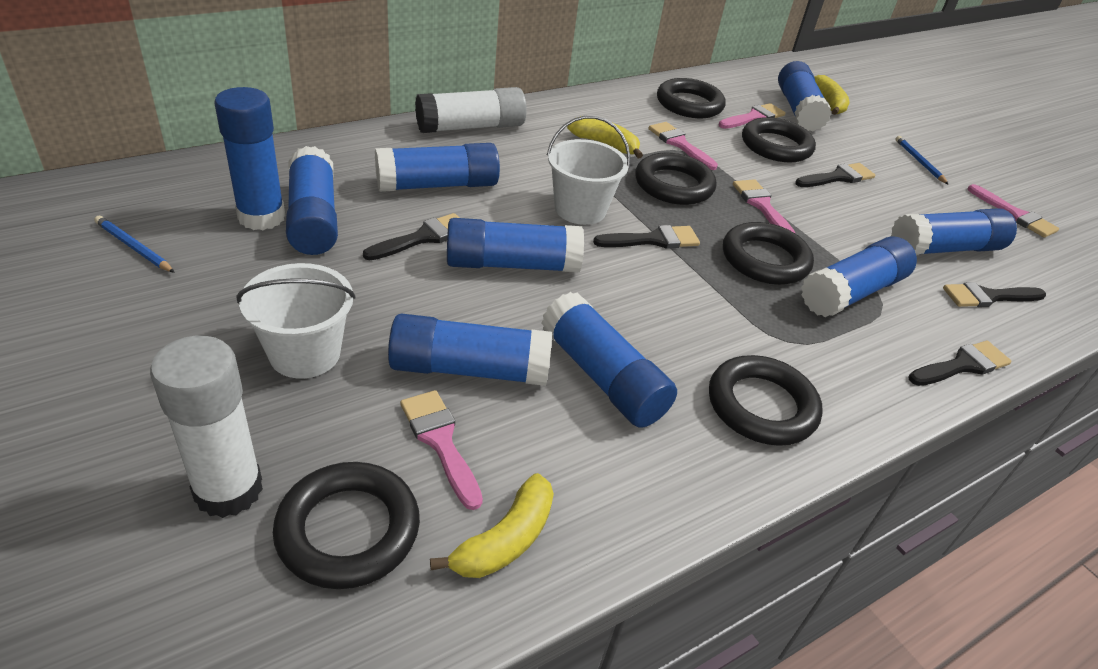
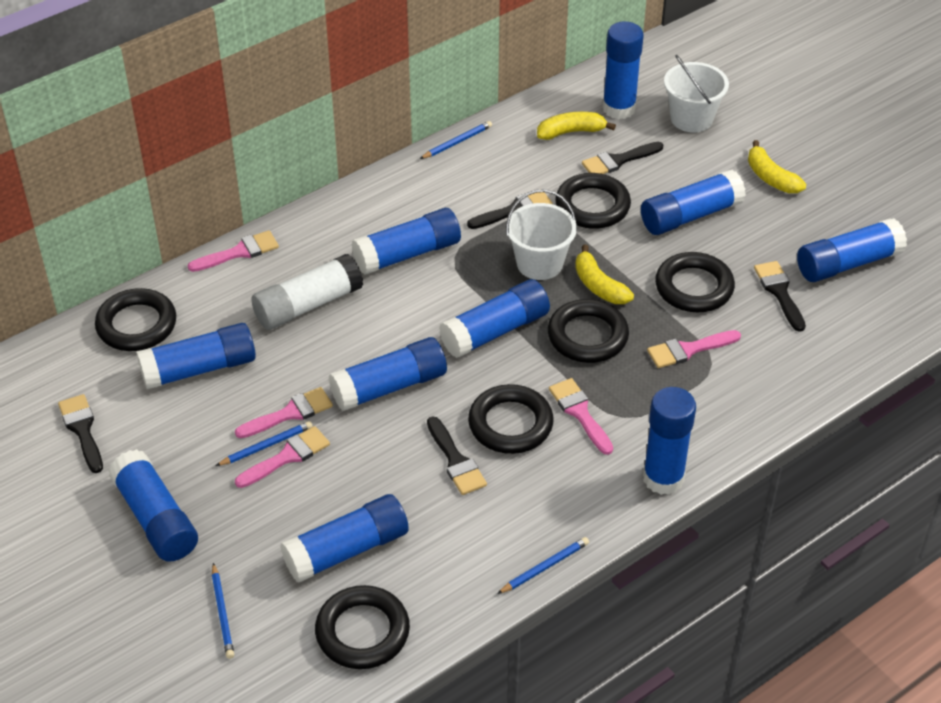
blue glue stick: [215,87,285,230] [286,146,338,255] [375,143,500,192] [388,313,552,386] [447,218,584,273] [541,292,677,428] [778,61,831,131] [801,236,917,317] [891,208,1017,255] = 9 -> [108,449,198,562] [136,323,256,389] [280,494,409,583] [329,337,447,411] [351,208,461,275] [439,279,550,358] [602,22,644,120] [641,169,746,235] [643,387,696,495] [797,218,907,282] = 10
blue pencil: [94,216,175,273] [895,136,949,185] = 2 -> [212,563,234,659] [216,421,313,466] [420,121,492,159] [497,537,589,594] = 4
white glue stick: [150,336,263,518] [415,87,527,133] = 2 -> [251,254,363,330] = 1

